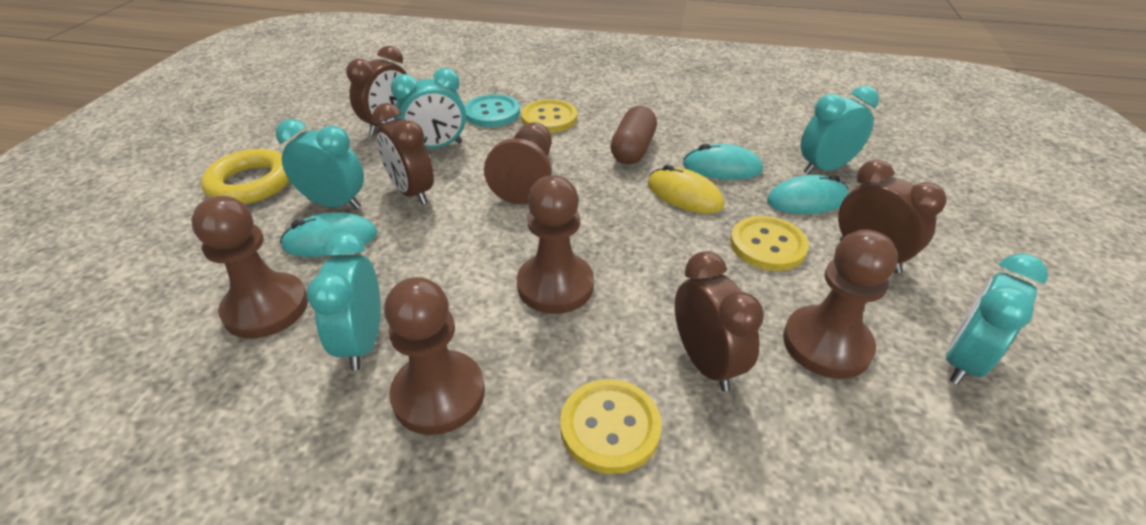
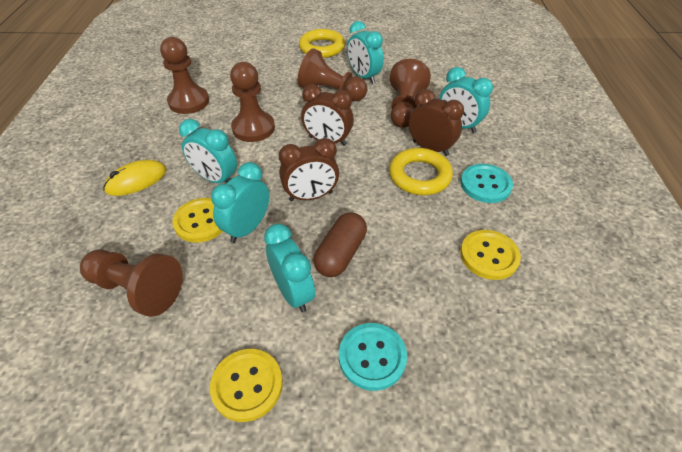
brown clock: [346,46,407,135] [372,103,434,205] [675,251,764,392] [838,159,947,273] = 4 -> [279,138,339,201] [301,84,354,146] [409,89,464,156] = 3
turquoise button: [465,94,520,127] = 1 -> [339,323,407,391] [460,164,513,203] = 2
turquoise mouse: [280,213,377,257] [683,144,763,180] [767,175,849,214] = 3 -> none = 0
yellow ring: [201,149,290,204] = 1 -> [299,29,345,58] [389,148,453,195] = 2

